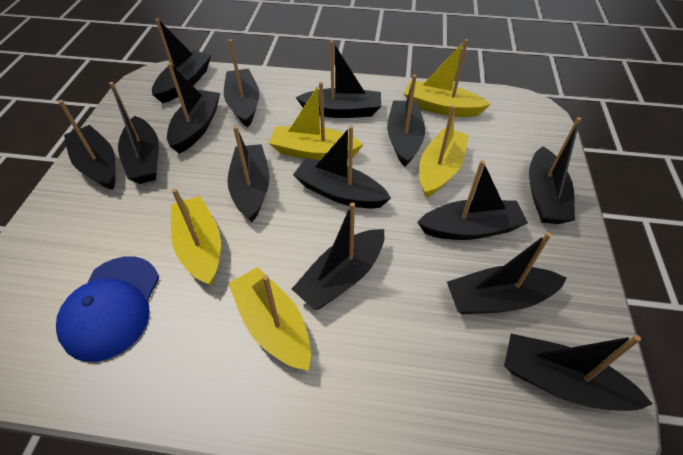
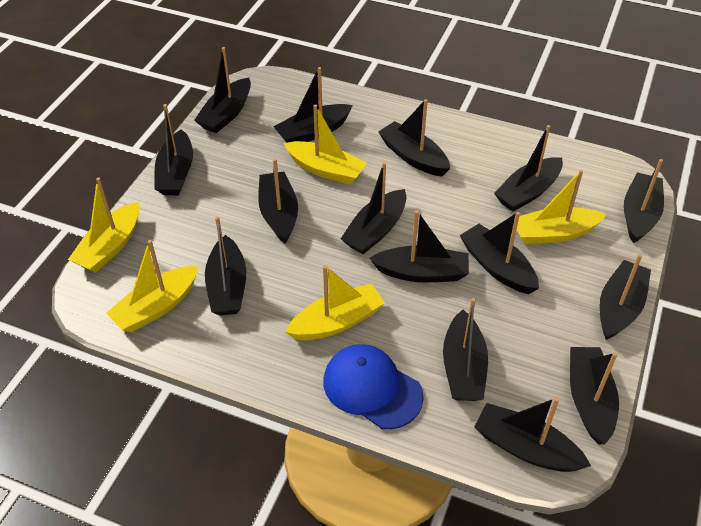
black boat: [58,100,115,190] [109,82,159,184] [152,19,211,103] [167,63,220,154] [224,39,259,127] [227,126,270,222] [292,202,384,310] [293,126,391,209] [296,41,381,118] [387,74,425,167] [417,160,528,240] [447,232,567,314] [504,334,652,411] [529,117,581,224] = 14 -> [154,104,193,195] [194,47,251,133] [205,217,246,315] [258,158,298,243] [273,67,353,143] [341,162,407,254] [370,210,469,282] [378,99,450,176] [443,298,488,401] [460,212,539,294] [474,397,591,472] [494,125,563,212] [570,347,619,444] [599,254,651,340] [623,159,664,243] = 15

